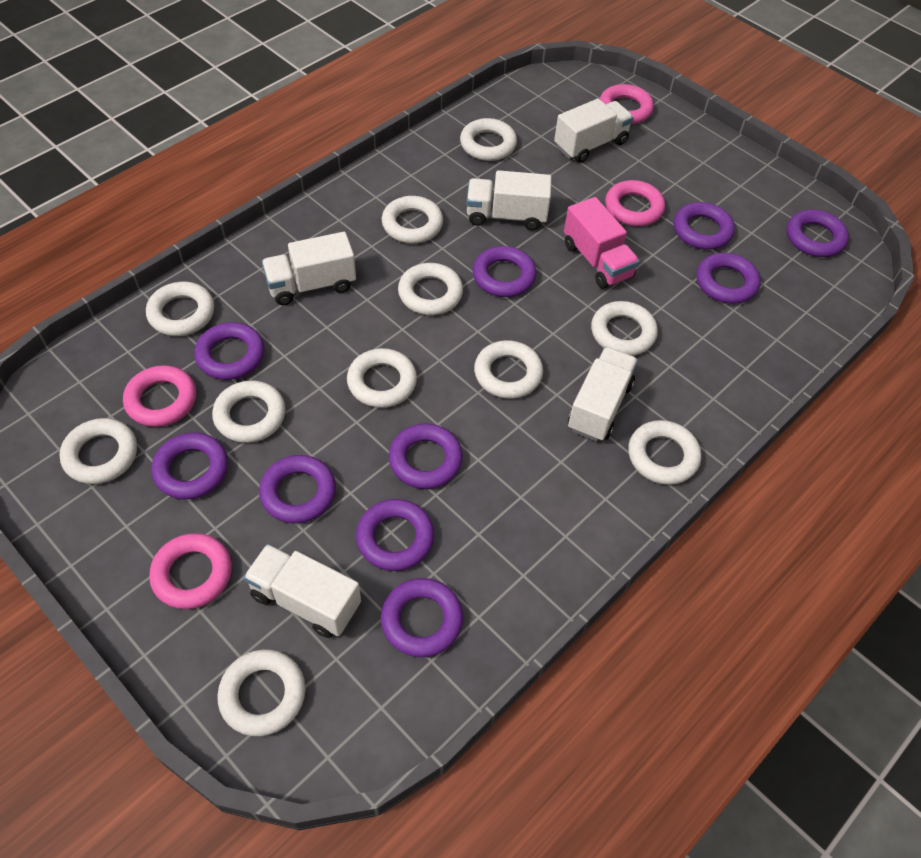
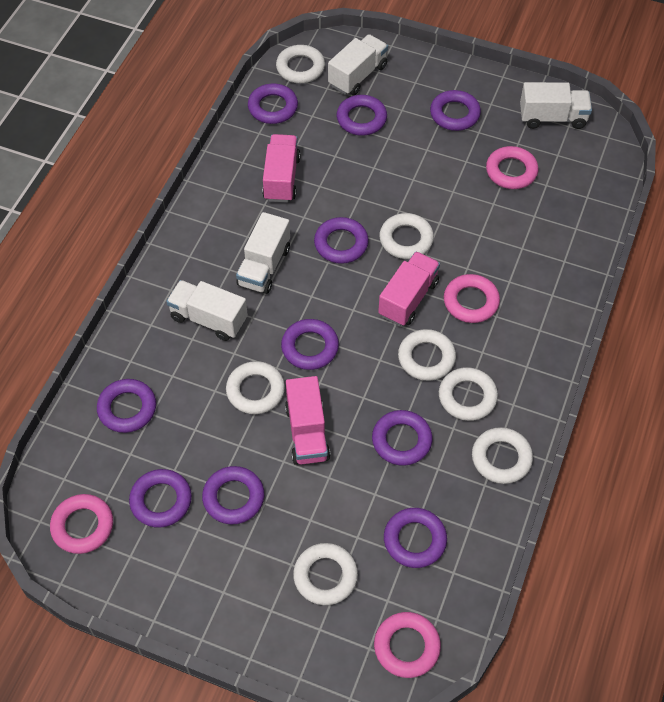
pink truck: [564,197,640,289] = 1 -> [262,134,300,203] [285,376,331,465] [378,251,440,326] = 3
white ring: [60,418,137,484] [146,282,214,336] [212,380,286,443] [217,649,306,736] [347,348,417,408] [382,196,443,243] [398,263,463,315] [460,118,517,161] [474,340,543,399] [591,301,658,356] [628,420,701,485] = 11 -> [226,361,285,414] [276,45,325,83] [293,543,358,605] [379,213,434,259] [398,329,456,381] [439,367,498,421] [472,427,533,484] = 7
white truck: [244,544,361,638] [262,232,356,305] [466,170,552,230] [554,99,634,163] [568,347,638,441] = 5 -> [166,280,248,341] [236,212,290,294] [328,34,388,96] [520,82,592,129] = 4

